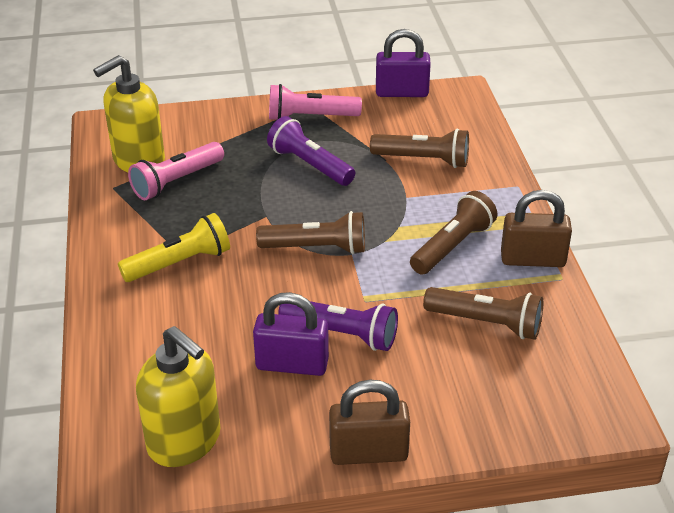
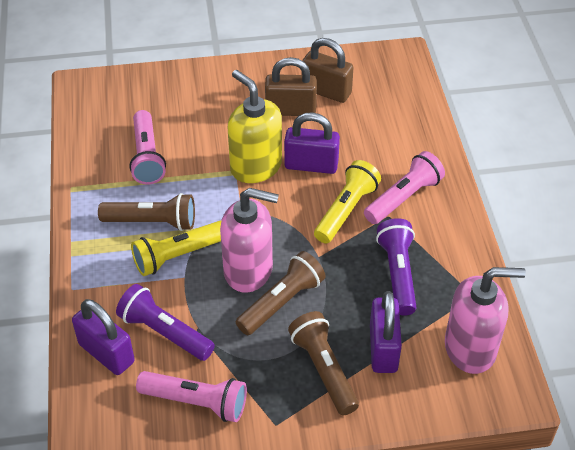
brown flashlight: [256,211,365,254] [370,129,469,168] [410,191,498,275] [423,287,543,340] = 4 -> [98,193,195,231] [236,251,326,335] [288,311,359,415] = 3
pink flashlight: [128,142,224,200] [269,84,362,120] = 2 -> [129,110,166,185] [136,371,247,422] [364,151,445,224] = 3
pink soap dispenser: none = 0 -> [220,188,279,293] [445,267,526,374] = 2
purple padlock: [253,292,329,376] [376,29,431,97] = 2 -> [72,299,135,375] [284,112,340,174] [370,291,402,373] = 3
yellow flashlight: [118,213,230,282] = 1 -> [131,220,221,276] [314,160,381,244] = 2
yellow soap dispenser: [93,55,165,173] [136,326,221,467] = 2 -> [228,70,282,183] = 1

